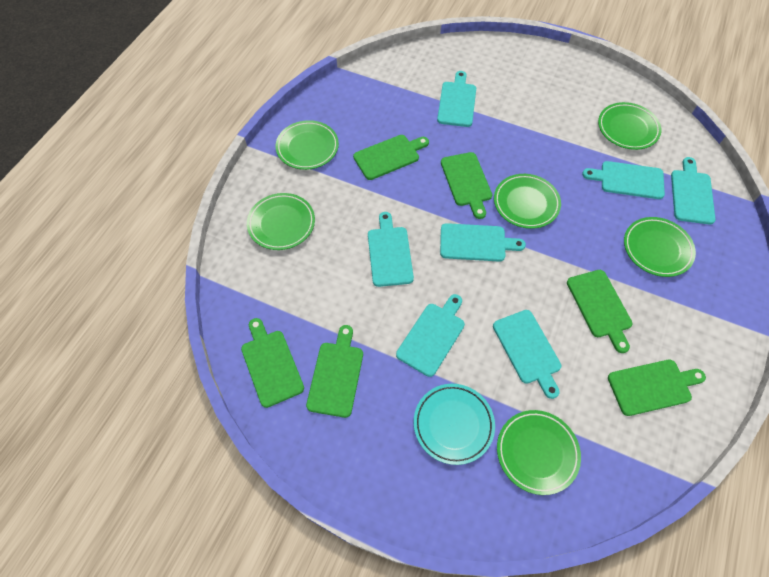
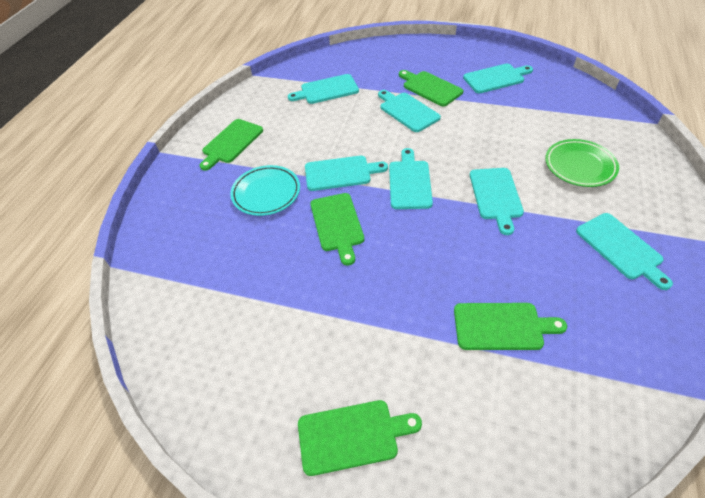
green cutting board: [241,318,304,408] [306,325,363,418] [353,135,429,180] [441,152,492,219] [567,270,633,353] [608,360,706,416] = 6 -> [199,119,263,171] [298,400,422,476] [310,193,364,265] [399,70,463,106] [454,303,567,350] = 5
green plate: [247,193,315,250] [275,120,339,170] [494,174,561,229] [497,410,581,495] [598,102,662,150] [624,217,696,277] = 6 -> [545,139,619,187] = 1

